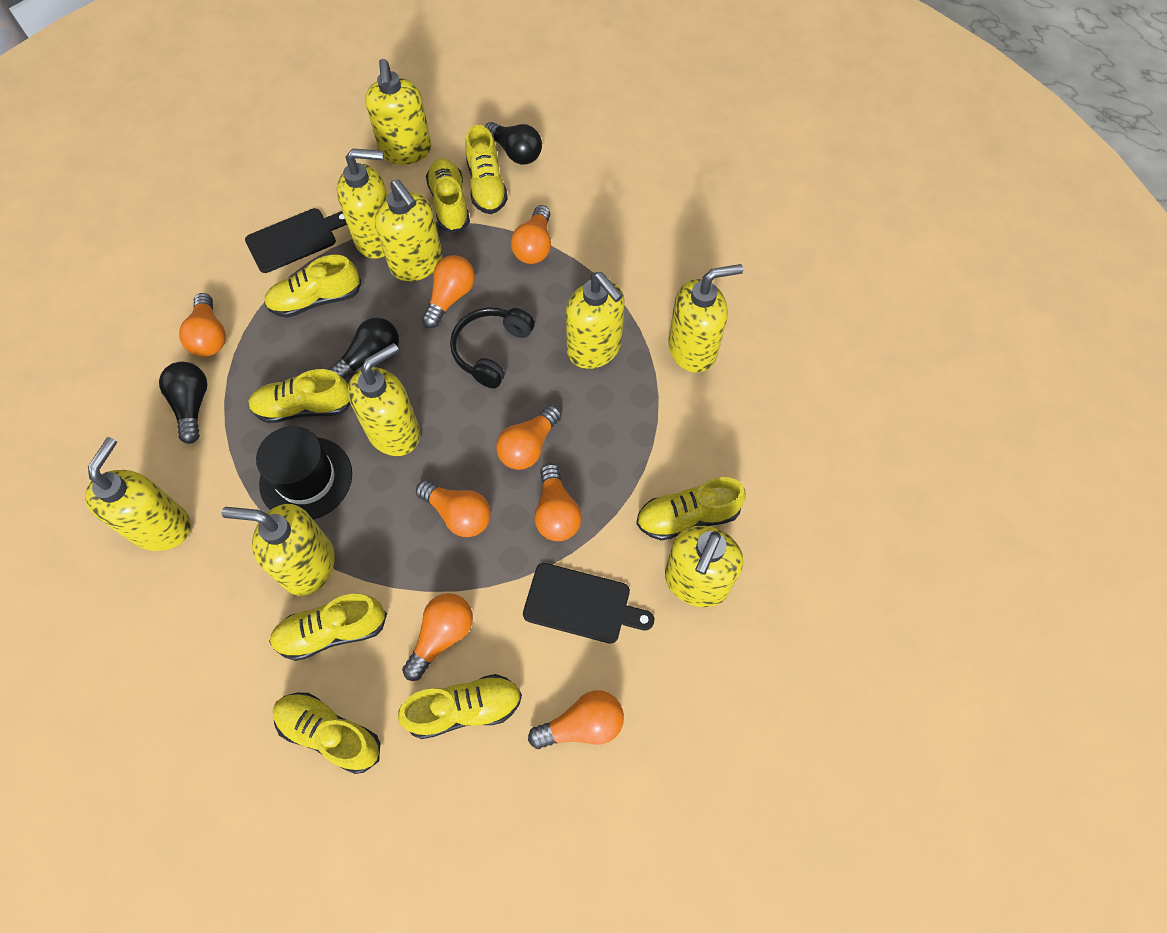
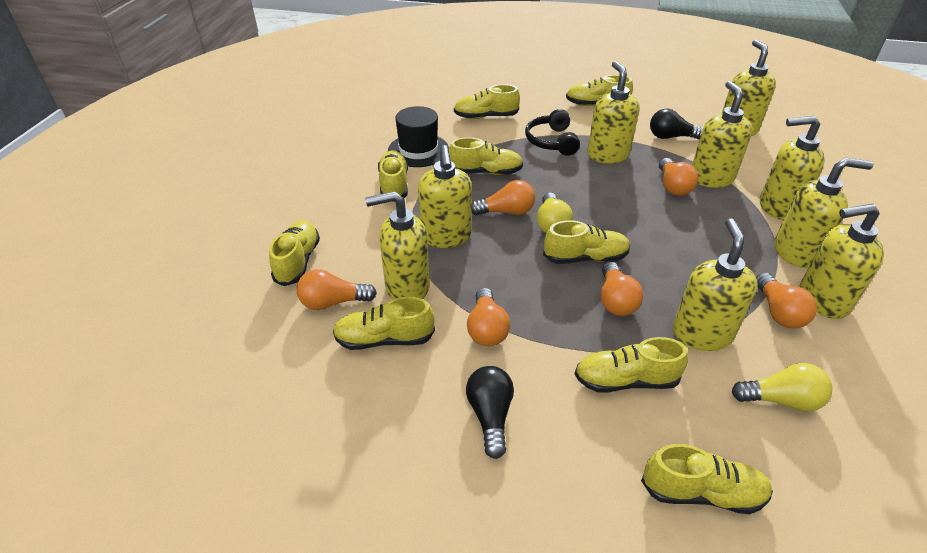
black cutting board: [245,208,347,273] [523,563,654,644] = 2 -> none = 0
black light bulb: [159,362,207,444] [329,317,399,379] [485,122,542,164] = 3 -> [466,366,514,459] [650,109,703,139] = 2
orange light bulb: [179,293,226,357] [402,593,473,681] [416,480,491,537] [422,255,475,328] [496,405,562,470] [511,205,551,264] [528,691,624,749] [534,463,582,541] = 8 -> [297,269,377,310] [467,288,510,347] [471,180,535,216] [601,262,643,316] [659,158,698,196] [756,273,817,328] = 6
yellow light bulb: none = 0 -> [537,192,573,233] [732,363,832,411] = 2
yellow shoe: [248,369,350,423] [264,255,361,318] [269,594,387,661] [273,693,380,774] [398,674,522,739] [426,158,470,233] [465,125,508,214] [636,477,746,541] = 8 -> [269,220,320,286] [333,297,435,350] [378,150,408,202] [449,137,523,175] [454,84,520,119] [543,220,630,264] [566,75,633,106] [574,337,688,393] [641,444,773,514] = 9

